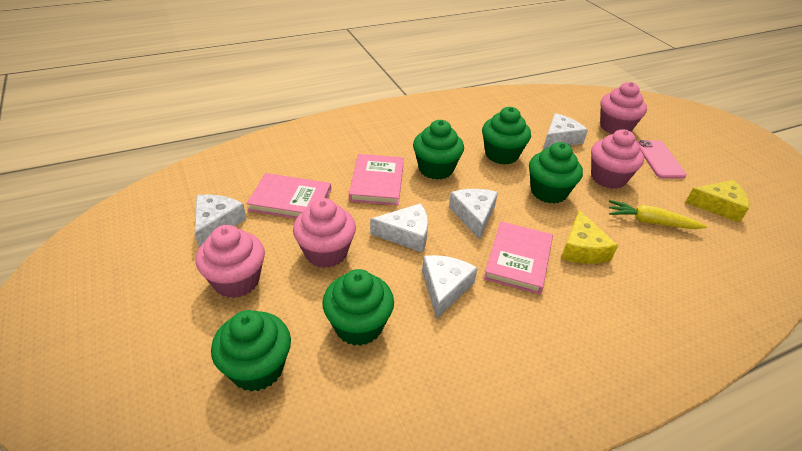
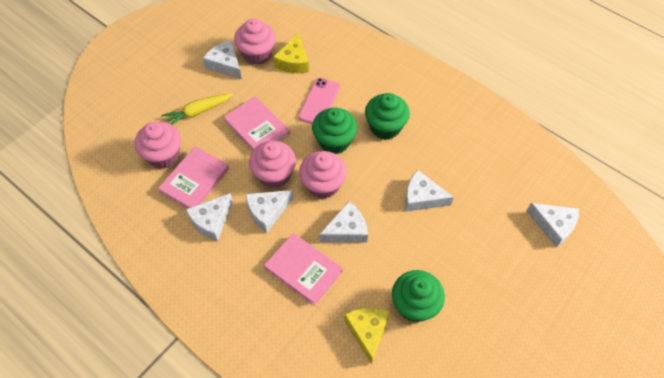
green cupcake: [211,310,291,392] [322,269,394,346] [413,120,464,180] [482,107,531,165] [529,142,583,204] = 5 -> [312,107,357,154] [365,93,410,140] [392,270,445,322] = 3
white cheese: [195,194,246,248] [370,203,428,252] [422,255,478,319] [449,189,498,240] [543,113,588,149] = 5 -> [186,193,233,241] [203,40,242,79] [246,190,293,233] [319,201,368,242] [405,170,454,211] [527,203,579,248] = 6

